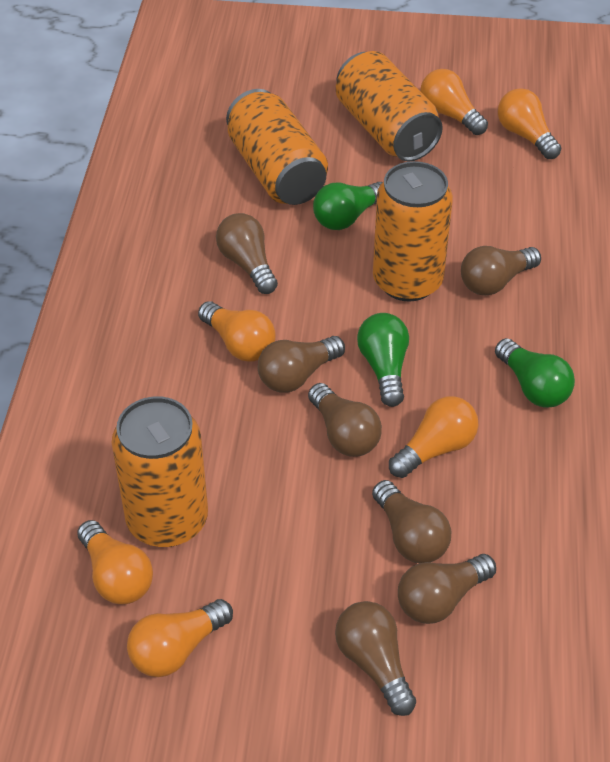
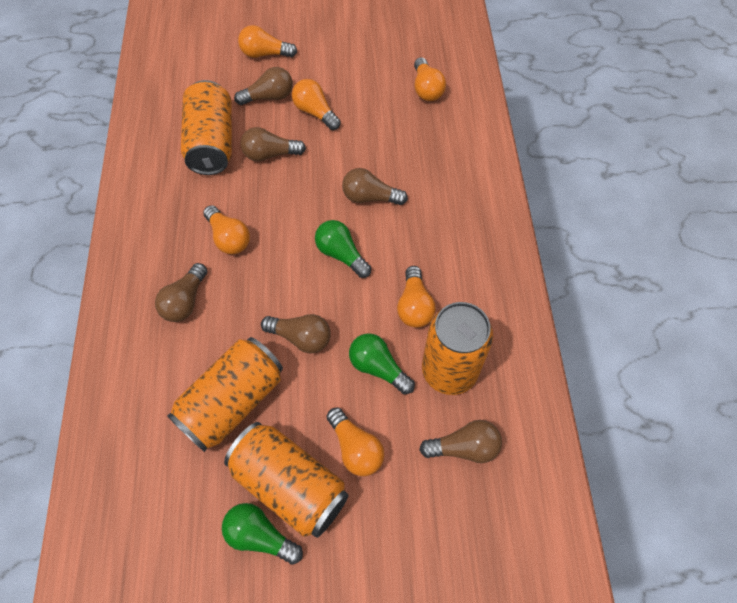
brown light bulb: [216,213,278,294] [258,336,345,393] [308,383,382,457] [335,601,416,716] [372,480,451,563] [398,554,496,624] [461,246,541,296] = 7 -> [155,263,207,322] [234,67,293,105] [240,127,306,162] [261,314,331,353] [342,168,408,205] [419,420,502,463] = 6

